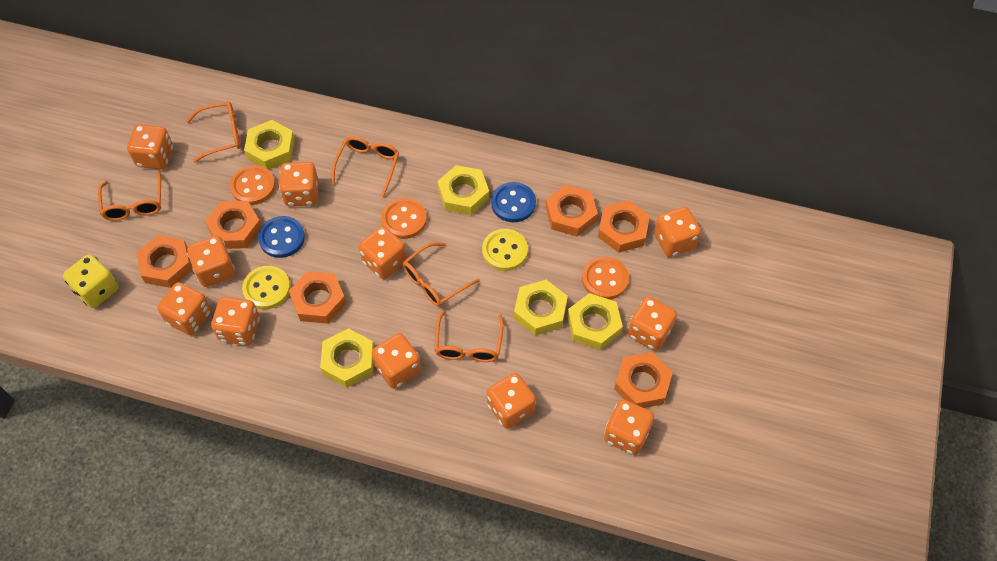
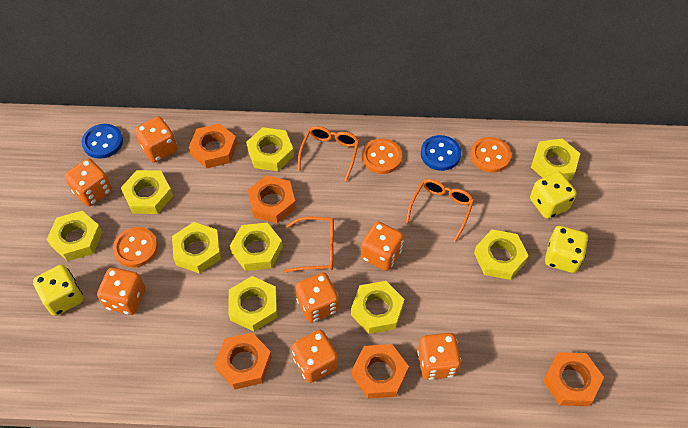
orange dice: [127,124,173,169] [157,282,211,335] [187,236,235,287] [211,297,260,345] [279,162,319,206] [359,226,407,279] [372,333,421,389] [487,373,536,429] [604,399,654,455] [628,297,677,351] [654,207,701,257] = 11 -> [65,158,112,206] [97,267,145,315] [135,117,177,163] [292,330,338,383] [295,272,339,323] [361,222,404,271] [417,333,461,380] = 7
orange glasses: [98,172,161,221] [186,102,241,163] [332,136,399,197] [403,242,480,307] [435,310,504,362] = 5 -> [284,217,334,273] [298,126,359,181] [406,179,474,242] = 3
orange nut: [136,235,193,288] [205,201,262,249] [289,271,346,324] [546,185,598,236] [598,200,650,253] [614,352,673,408] = 6 -> [189,123,237,169] [214,333,272,390] [248,175,296,223] [352,344,409,399] [543,352,604,406] = 5
yellow button: [242,266,290,309] [482,229,528,271] = 2 -> none = 0
yellow dice: [63,254,118,308] = 1 -> [33,265,83,316] [530,172,577,219] [545,226,588,273] = 3
yellow nut: [244,120,295,170] [320,328,374,388] [438,165,489,215] [514,280,568,336] [567,293,623,350] = 5 -> [47,211,102,261] [121,170,173,214] [172,222,221,274] [229,276,277,331] [230,223,283,271] [246,127,294,171] [351,281,404,334] [474,229,529,280] [531,139,580,180] = 9

